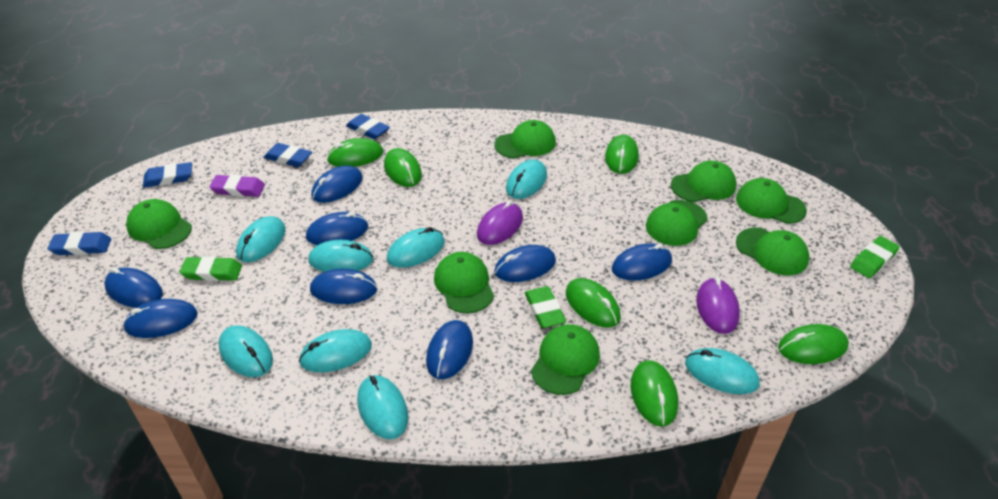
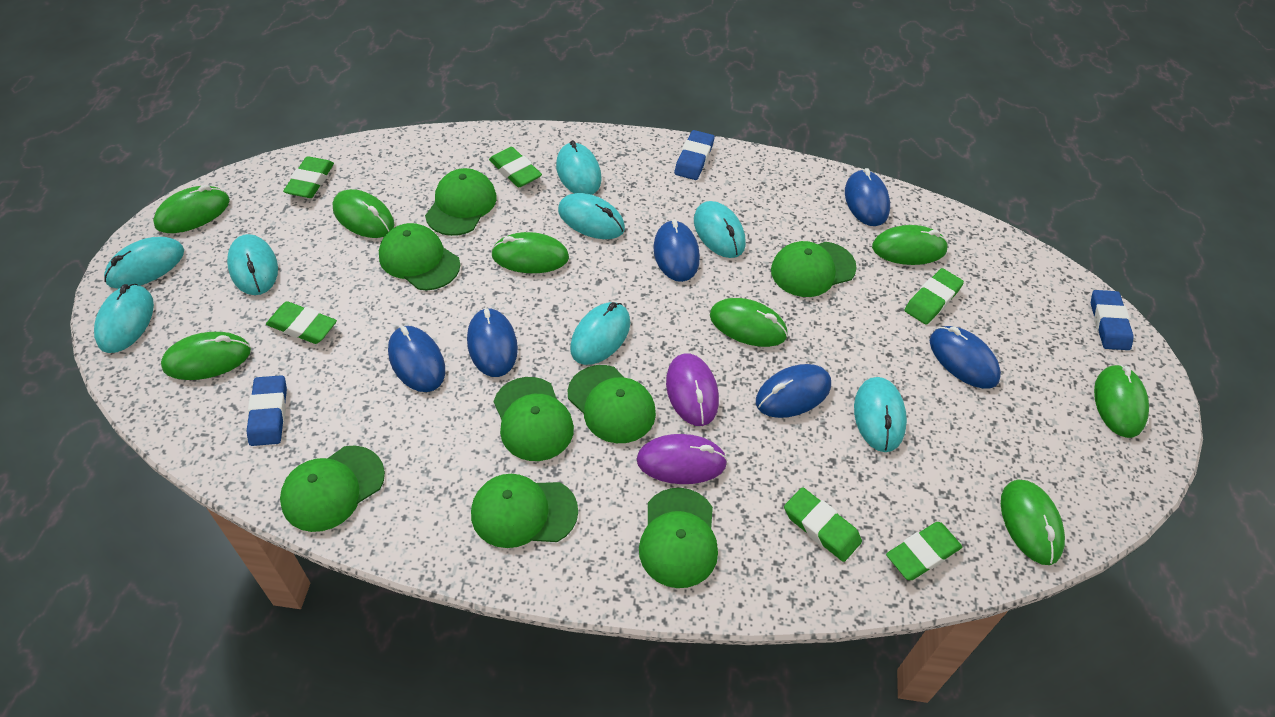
blue eraser: [48,232,111,255] [143,162,192,188] [264,143,312,167] [346,114,390,139] = 4 -> [247,375,287,446] [675,130,714,180] [1091,290,1134,350] = 3
blue mouse: [104,268,163,308] [123,299,198,338] [306,212,368,245] [310,269,377,304] [311,165,363,203] [426,320,473,379] [494,245,556,282] [612,243,672,280] = 8 -> [388,326,445,392] [467,308,518,377] [654,219,700,282] [756,364,831,418] [845,168,890,226] [930,326,1001,388] = 6
green eraser: [179,256,242,281] [525,286,566,328] [850,236,900,278] = 3 -> [266,301,337,344] [283,156,334,198] [489,147,542,187] [784,487,862,562] [886,522,962,580] [905,268,964,325] = 6
green mouse: [327,138,383,167] [384,148,422,187] [566,278,621,327] [605,135,639,174] [631,360,678,427] [778,324,849,364] = 6 -> [153,185,230,233] [161,332,251,380] [332,189,394,238] [491,232,569,273] [710,298,788,347] [872,225,948,265] [1001,479,1065,565] [1094,364,1149,438] = 8
purple eraser: [209,175,265,197] = 1 -> none = 0

